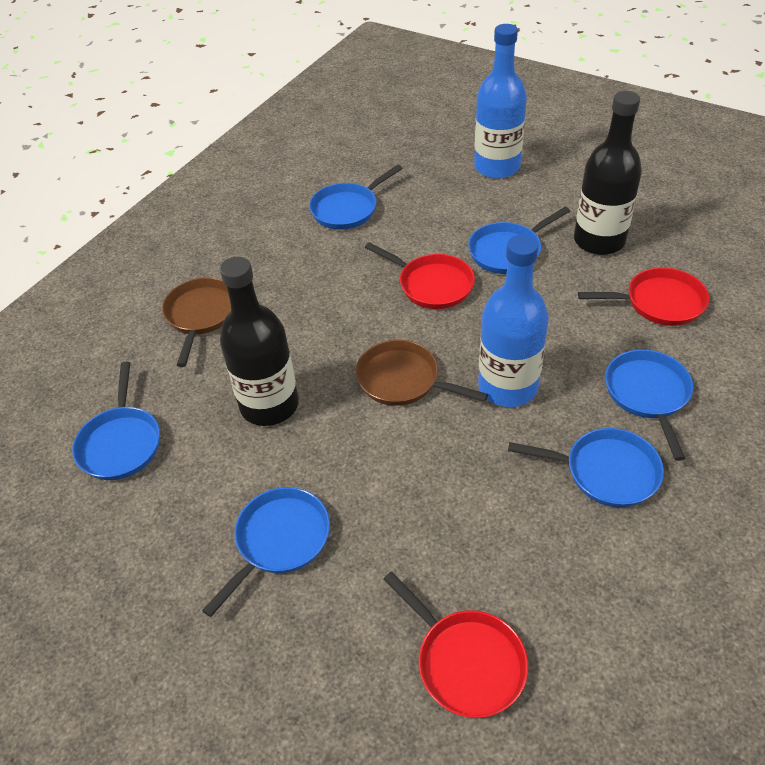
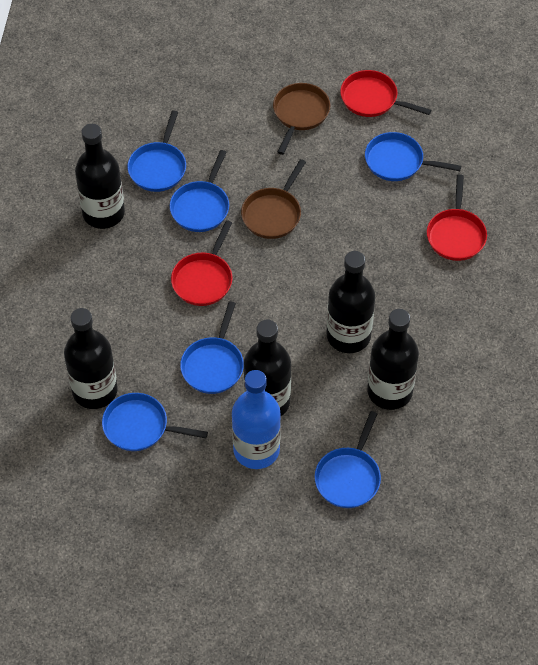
black bottle: [220,257,299,426] [574,91,642,255] = 2 -> [64,308,118,409] [75,124,125,229] [243,319,291,417] [326,251,375,353] [367,309,419,410] = 5
blue bottle: [474,24,527,179] [478,235,549,407] = 2 -> [232,370,281,469] = 1

